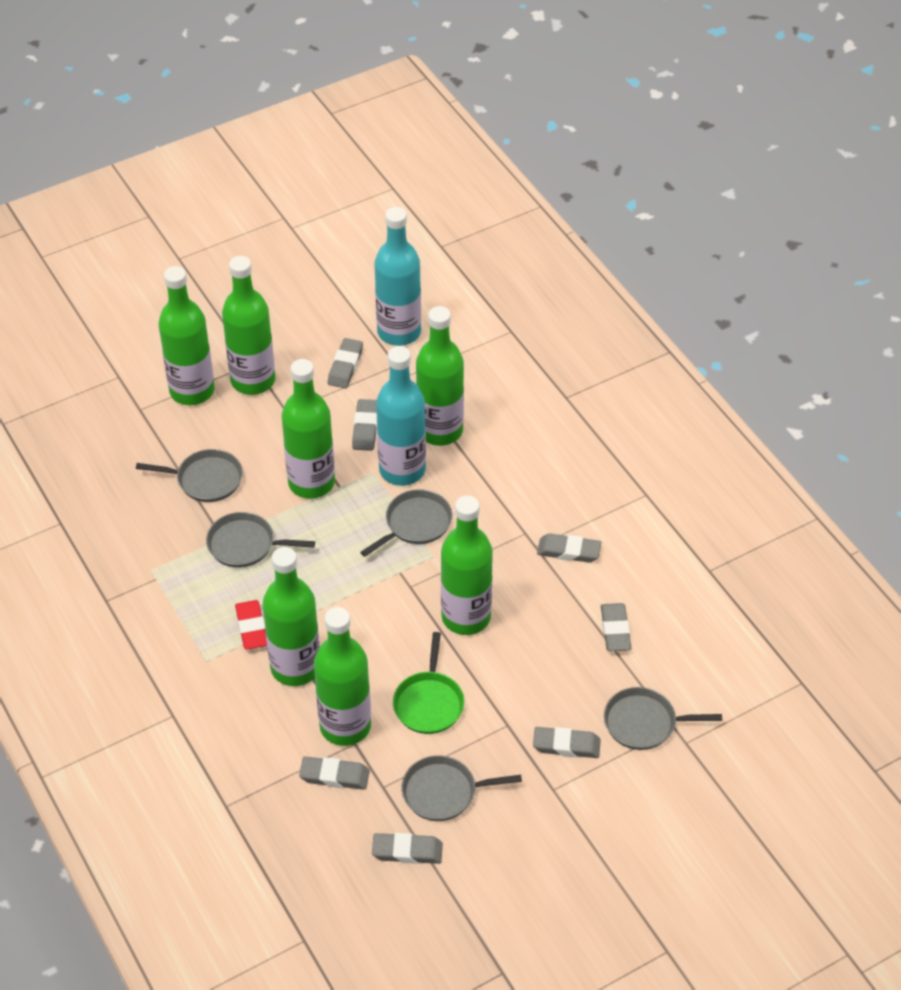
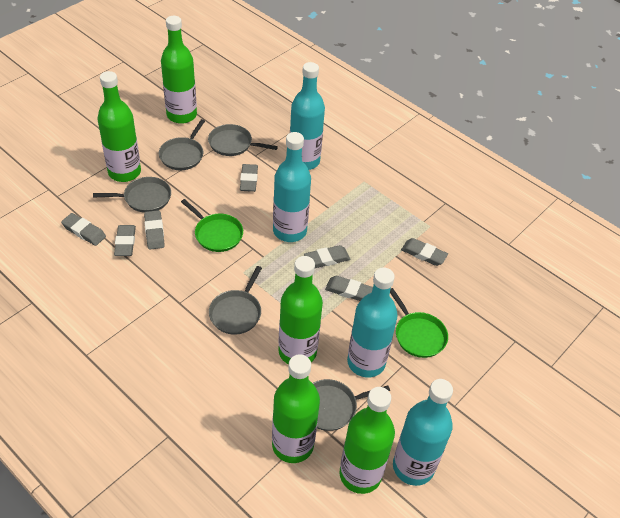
green bottle: [158,266,215,405] [222,256,275,395] [263,547,320,686] [281,359,335,499] [314,607,371,746] [416,306,464,446] [441,496,493,635] = 7 -> [98,71,141,182] [161,16,197,124] [272,354,320,463] [278,256,323,365] [340,387,395,494] = 5
green pan: [393,632,464,734] = 1 -> [181,199,243,252] [390,288,448,358] = 2
red eraser: [235,600,267,650] = 1 -> none = 0
turquoise bottle: [375,207,421,346] [376,346,426,486] = 2 -> [273,132,311,242] [290,62,325,170] [347,268,398,378] [393,379,453,486] = 4

